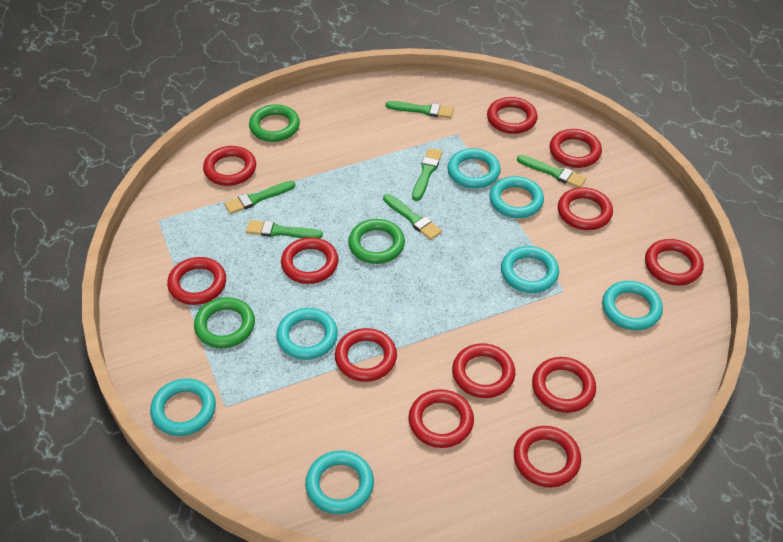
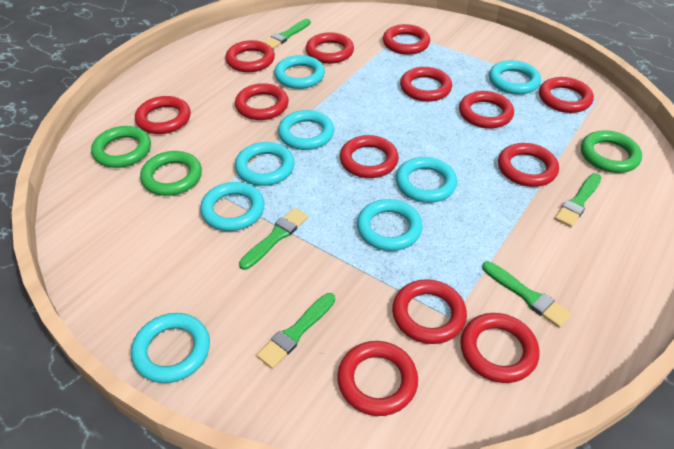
green brush: [224,181,295,214] [246,220,323,239] [383,194,442,240] [386,101,454,118] [412,148,443,201] [517,155,586,188] = 6 -> [239,208,308,270] [257,293,335,369] [264,19,311,49] [482,261,571,328] [555,173,601,227] = 5
red ring: [167,257,226,305] [203,146,256,186] [281,237,339,284] [335,328,397,382] [408,389,474,448] [452,343,515,398] [487,97,538,134] [514,426,581,487] [532,357,596,413] [550,129,602,168] [558,187,613,230] [645,239,704,286] = 12 -> [135,96,191,134] [225,40,275,72] [235,83,289,120] [306,32,354,64] [337,341,418,416] [340,135,399,178] [383,24,430,55] [392,279,467,344] [400,67,452,102] [459,91,514,129] [460,313,540,383] [498,143,559,187] [539,77,594,113] = 13
turquoise ring: [150,378,216,436] [276,308,338,360] [305,451,374,514] [447,148,501,188] [489,176,544,218] [501,246,559,293] [602,281,663,330] = 7 -> [131,313,210,383] [200,182,265,231] [235,142,295,186] [274,55,325,89] [278,110,334,150] [357,199,423,251] [396,157,457,203] [489,60,541,95] = 8

